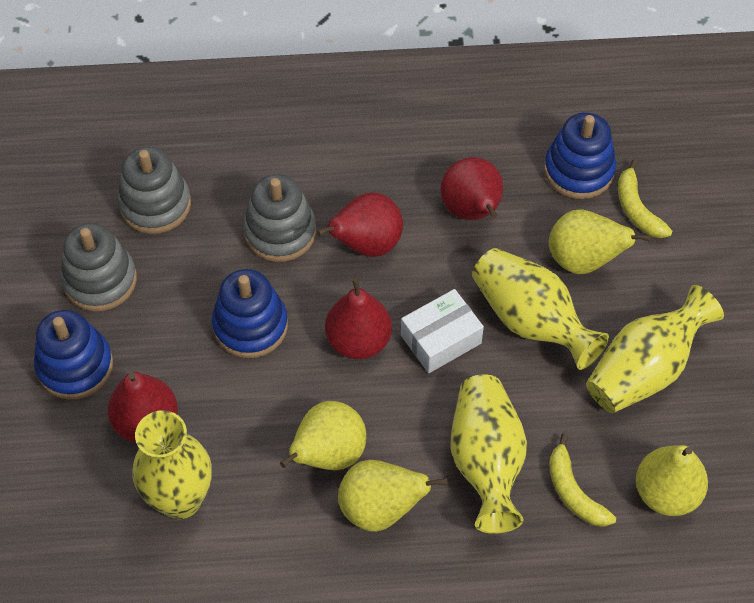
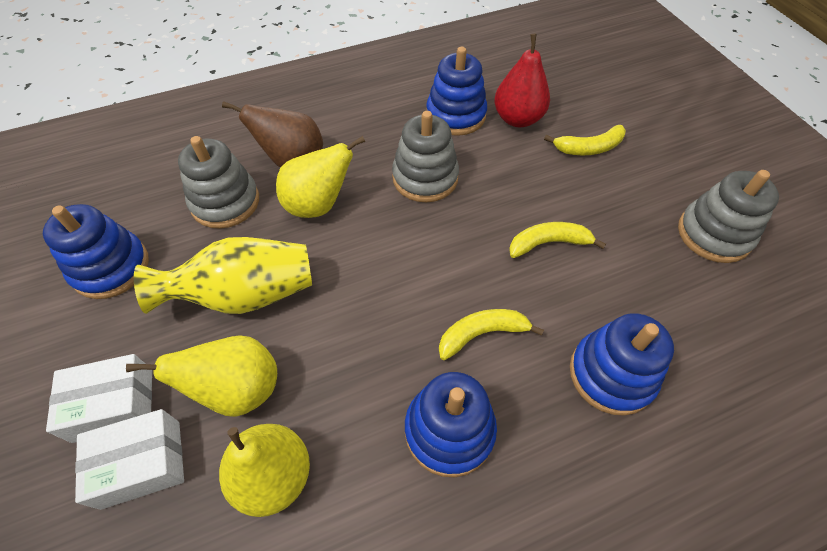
blue stacking toy: [34,310,113,399] [212,269,288,358] [544,112,616,199] = 3 -> [43,204,149,299] [405,372,497,477] [426,47,487,136] [570,313,674,416] = 4
brown pear: none = 0 -> [222,101,323,168] = 1
red pear: [108,372,178,442] [316,192,403,257] [325,278,392,359] [440,157,503,220] = 4 -> [494,34,550,127] = 1
white box: [401,289,484,373] = 1 -> [46,354,152,443] [75,409,184,510] = 2
yellow banana: [549,433,616,527] [618,160,672,238] = 2 -> [439,309,544,360] [509,222,606,258] [544,125,626,155] = 3
yellow pear: [280,401,366,470] [338,460,448,532] [549,209,652,274] [636,445,708,516] = 4 -> [126,335,277,417] [219,424,310,517] [276,136,365,218] = 3
yellow vase: [132,410,212,519] [451,374,527,534] [472,248,609,370] [586,285,724,413] = 4 -> [134,237,312,314] = 1

